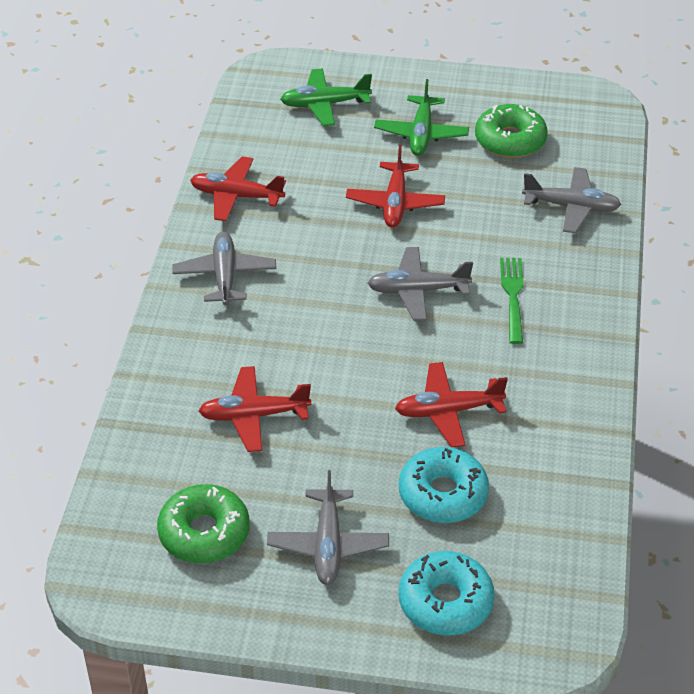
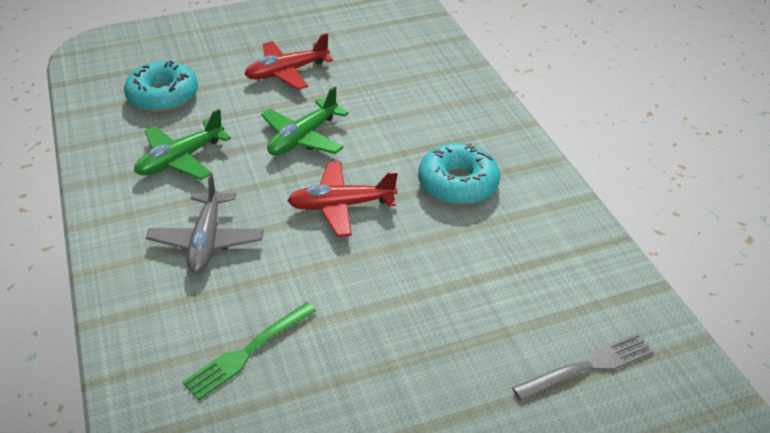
green donut: [157,484,250,563] [475,104,548,158] = 2 -> none = 0
grey fork: none = 0 -> [512,333,654,401] = 1
grey plane: [172,232,276,306] [267,470,389,585] [368,247,473,321] [522,167,621,233] = 4 -> [146,173,264,273] = 1
red plane: [190,156,286,221] [199,366,311,452] [346,145,445,227] [395,362,508,447] = 4 -> [244,33,333,90] [287,161,398,237] = 2

